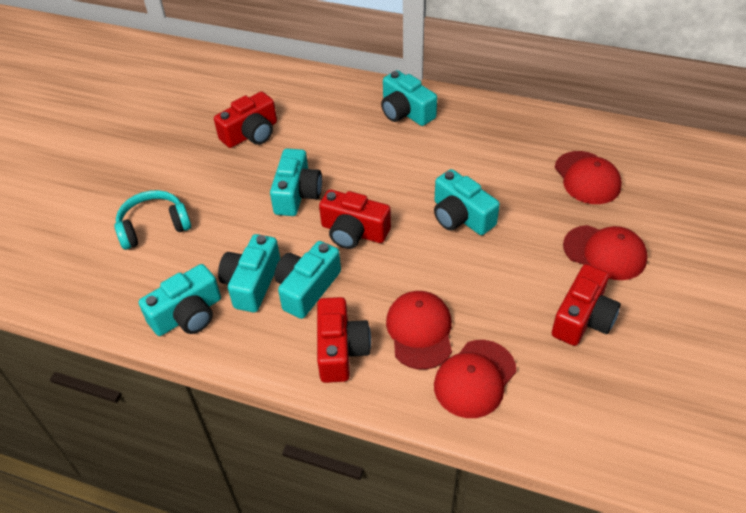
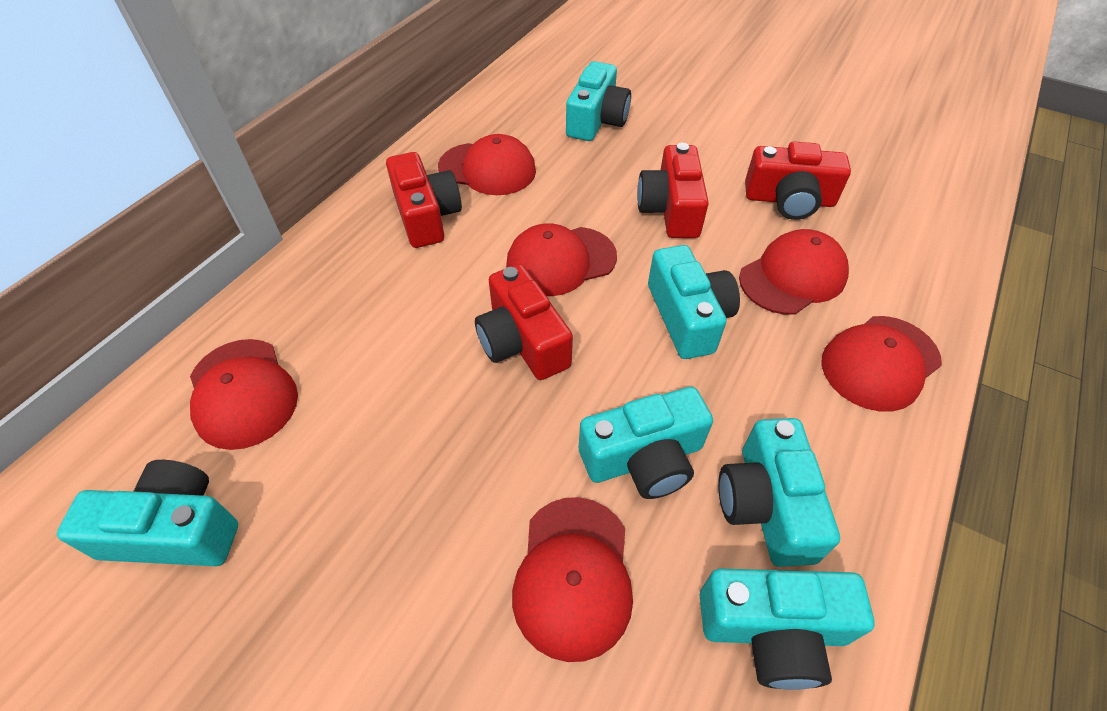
red cap: [386,291,452,370] [434,340,516,418] [555,151,622,204] [563,225,648,280] = 4 -> [190,339,298,450] [438,134,536,195] [506,223,617,296] [512,497,633,662] [739,229,849,315] [822,316,942,412] = 6
turquoise headphones: [114,190,191,250] = 1 -> none = 0

